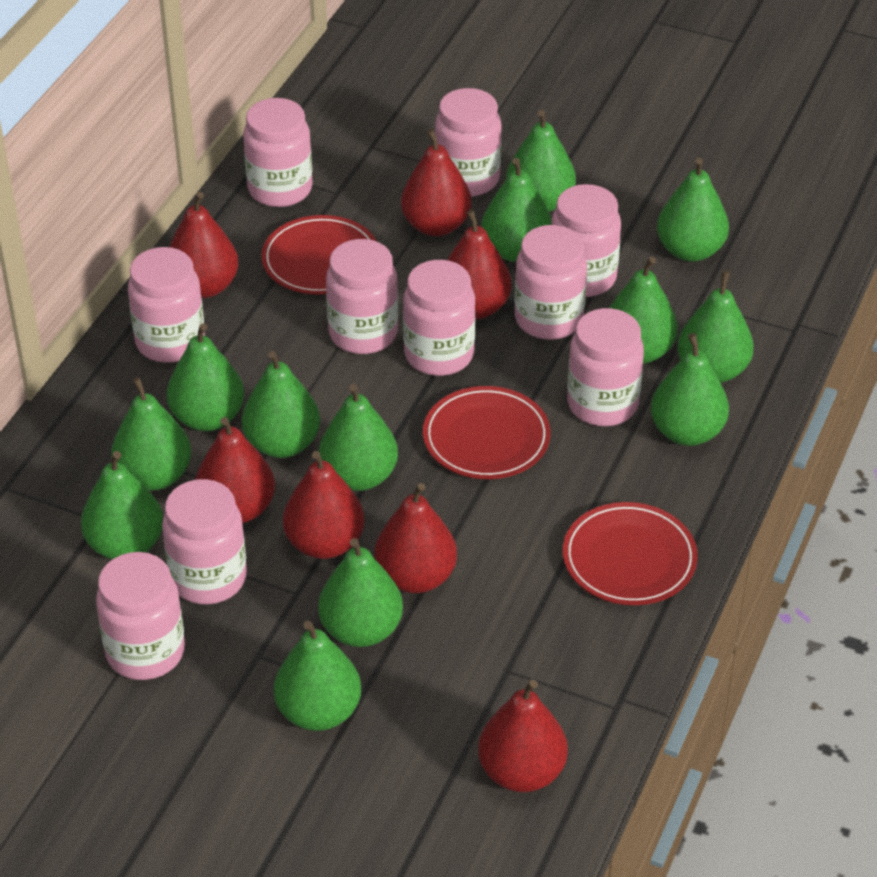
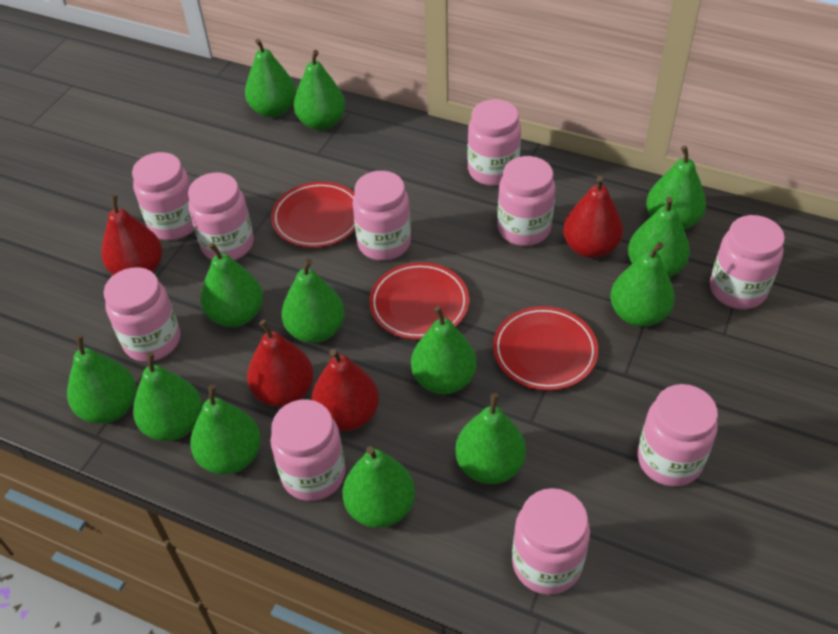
red pear: [169,192,238,298] [195,417,275,524] [283,451,365,559] [374,483,457,593] [401,129,472,236] [447,210,512,319] [478,680,568,792] = 7 -> [101,195,162,275] [247,320,314,407] [311,349,379,431] [563,176,623,258] = 4

